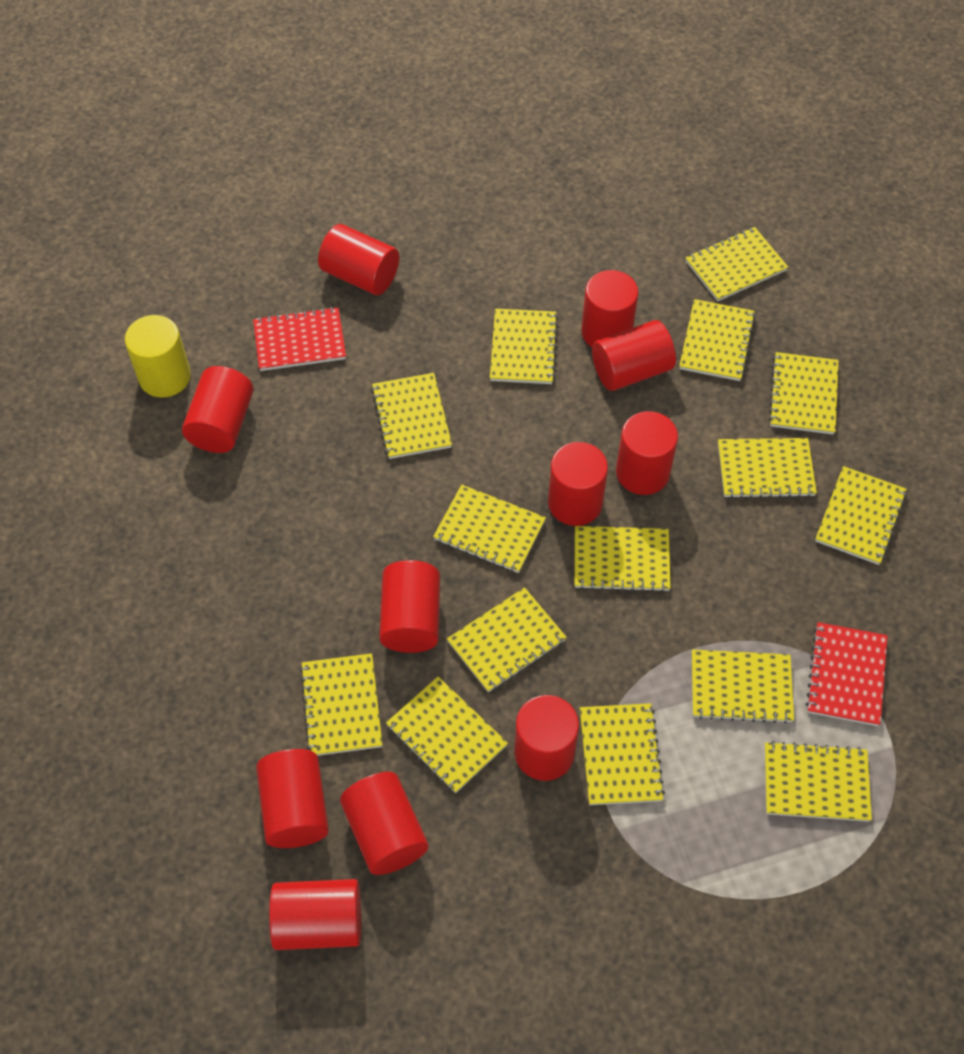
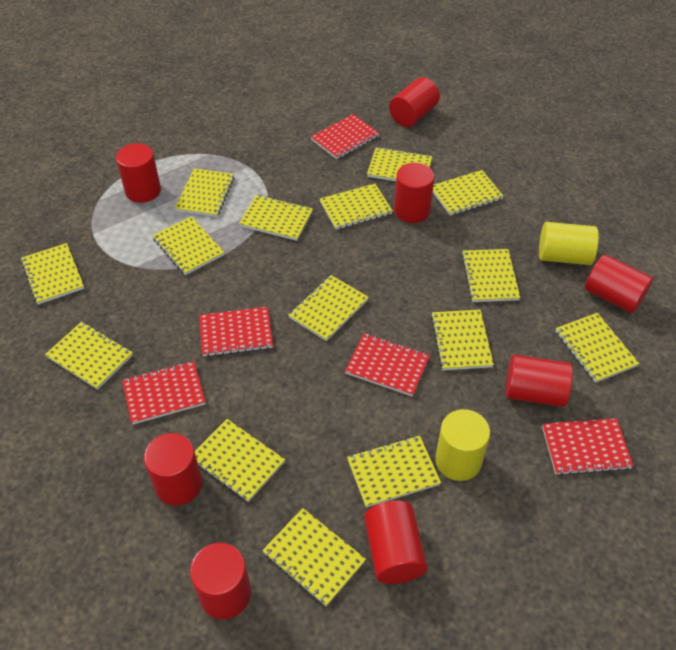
red cylinder: [182,366,253,453] [256,749,329,848] [269,879,361,950] [318,224,399,295] [340,772,428,875] [379,560,440,653] [514,695,579,781] [548,442,608,526] [581,270,638,347] [592,320,676,391] [616,411,678,495] = 11 -> [116,143,161,203] [144,433,202,506] [190,543,251,619] [364,500,427,584] [389,77,440,127] [394,163,434,223] [505,355,573,407] [585,254,653,313] = 8
red notebook: [253,307,346,371] [806,622,888,726] = 2 -> [122,361,206,424] [199,307,273,357] [311,114,379,159] [345,333,430,396] [542,418,634,475] = 5
yellow cylinder: [125,315,191,398] = 1 -> [435,409,490,481] [539,222,599,265] = 2

